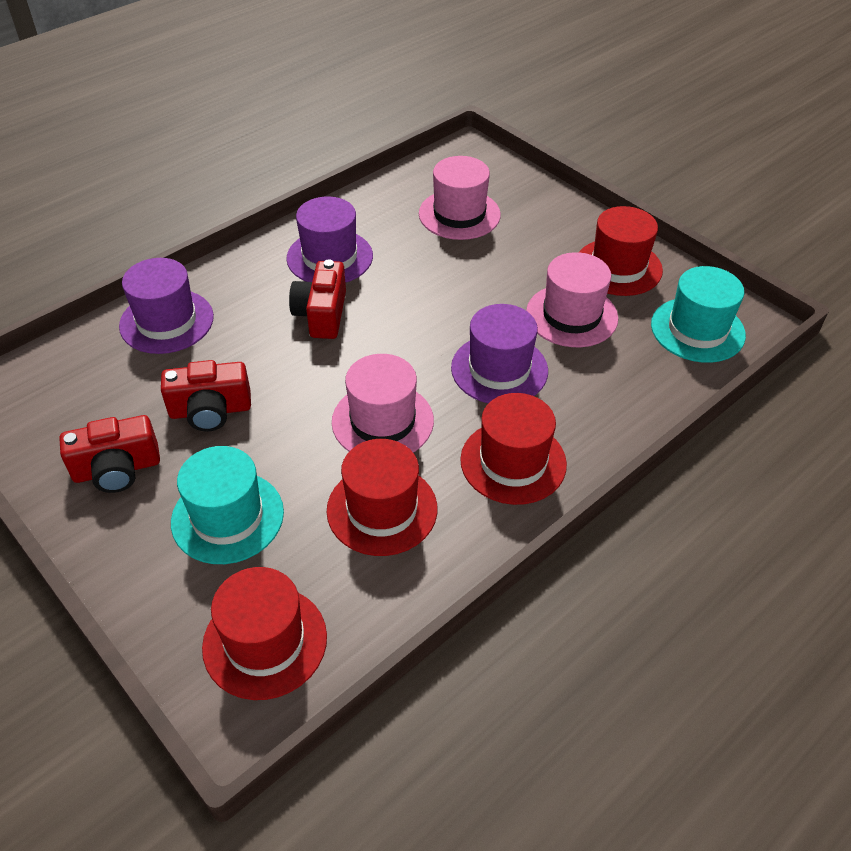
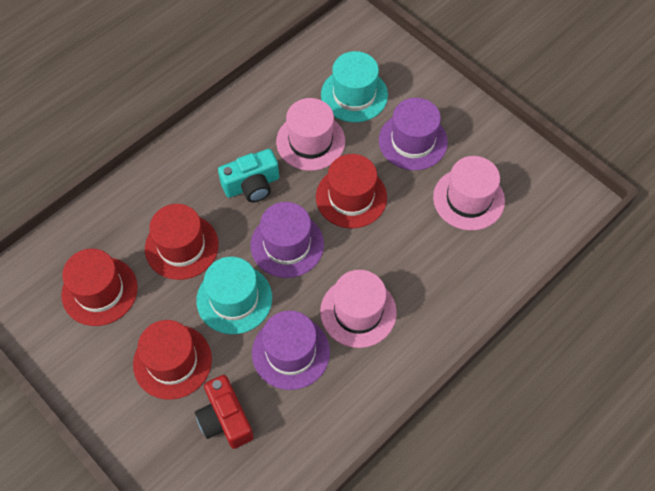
red camera: [59,415,160,493] [161,360,251,432] [289,259,346,339] = 3 -> [195,375,254,449] = 1
turquoise camera: none = 0 -> [218,149,279,202] = 1

